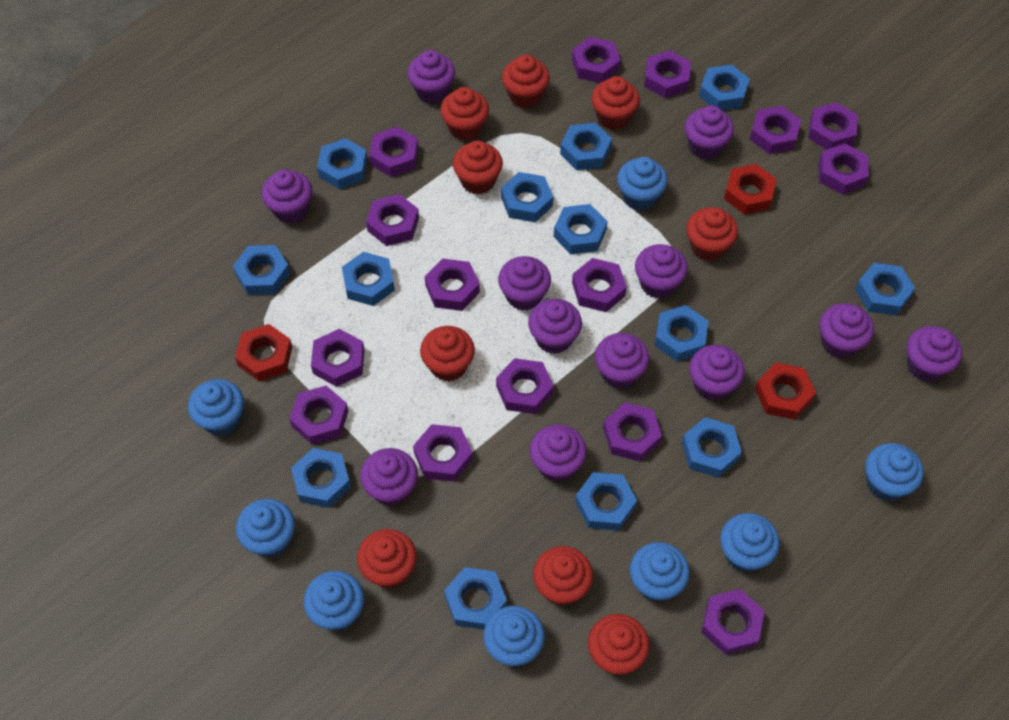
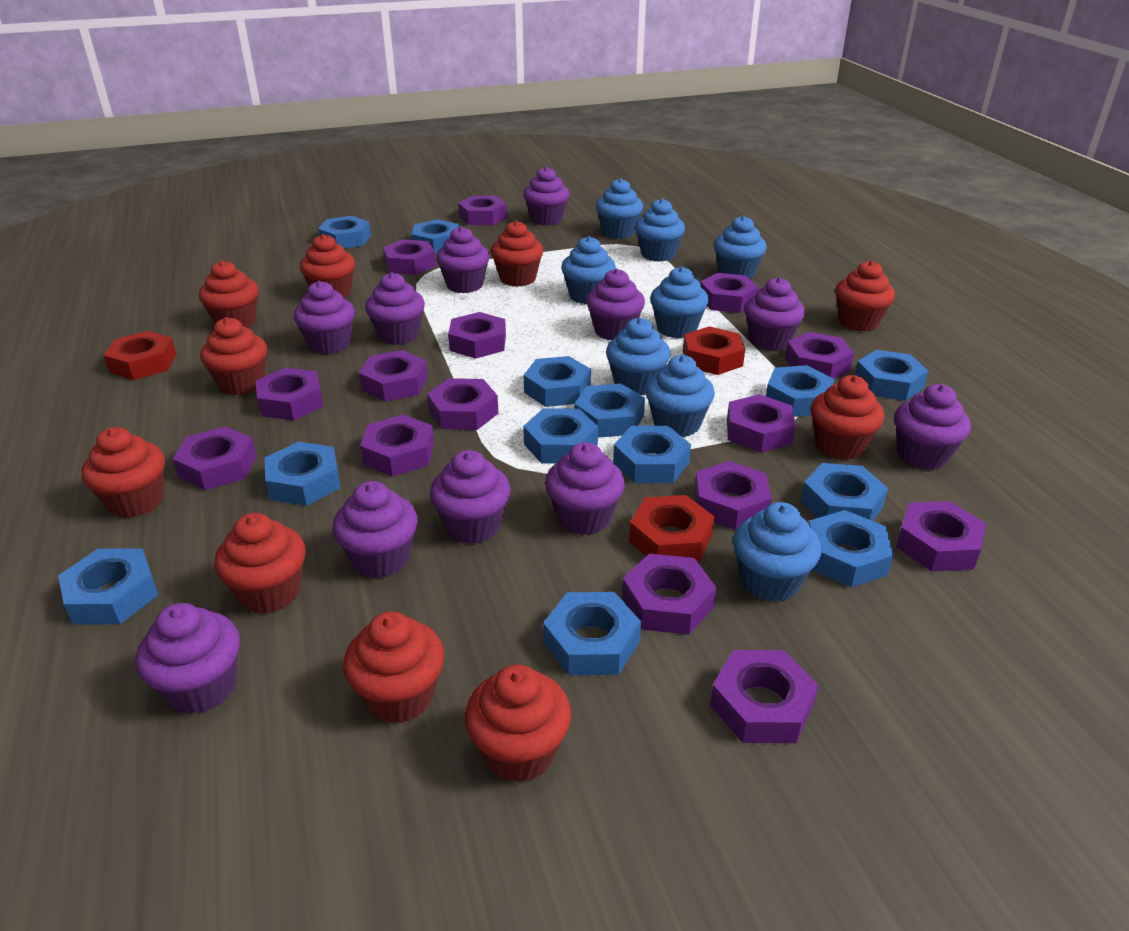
purple cupcake: [261,169,312,223] [360,448,418,506] [407,50,455,104] [498,256,551,311] [528,299,582,354] [530,424,587,482] [595,333,649,389] [635,244,688,299] [685,105,734,160] [689,345,745,401] [819,303,874,358] [907,326,962,382] = 12 -> [136,603,240,714] [294,281,355,355] [332,481,418,578] [365,272,425,345] [430,450,511,544] [436,226,490,293] [524,167,570,226] [545,442,625,535] [586,268,645,340] [745,277,805,351] [895,384,971,470] = 11
red cupcake: [357,529,417,588] [420,326,475,381] [440,87,489,141] [453,140,503,195] [502,54,550,108] [533,546,593,606] [588,614,650,675] [591,76,640,130] [686,207,738,261] = 9 -> [82,427,165,518] [199,260,259,328] [200,317,267,396] [214,513,305,614] [300,234,355,299] [343,612,444,724] [465,664,571,783] [491,220,543,287] [811,375,884,460] [835,260,895,332] = 10

